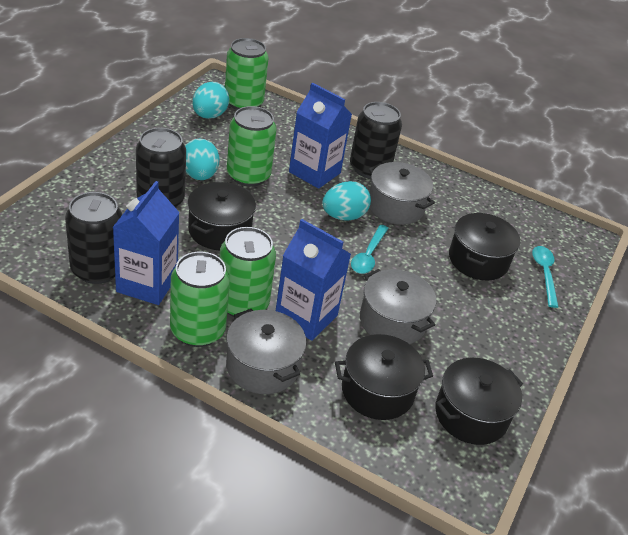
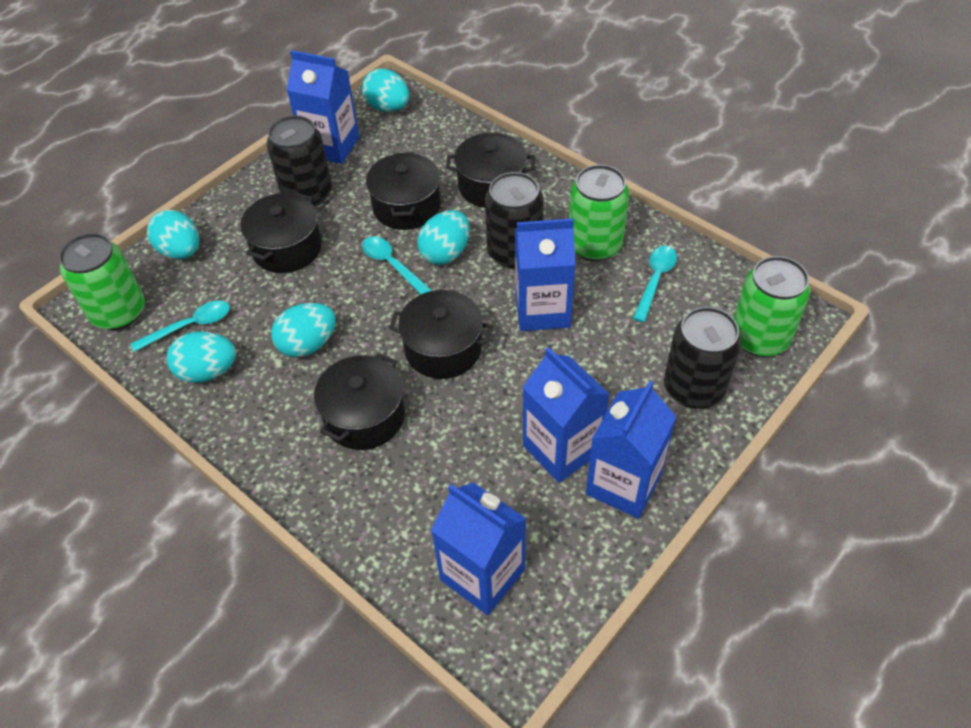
black pot: [187,182,256,250] [335,334,433,420] [435,358,523,445] [449,213,520,281] = 4 -> [241,192,322,273] [314,353,405,450] [366,152,441,230] [389,290,493,379] [446,133,535,208] = 5
blue carton: [113,181,180,305] [276,219,351,341] [289,83,352,189] = 3 -> [287,50,359,164] [431,482,526,615] [515,218,576,331] [523,347,610,483] [586,381,677,519] = 5
green can: [170,252,230,347] [219,227,276,317] [225,38,269,110] [227,106,277,187] = 4 -> [59,233,145,330] [569,165,629,261] [734,256,810,357] = 3
grey pot: [226,309,307,394] [360,269,436,344] [369,162,435,225] = 3 -> none = 0
turquoise egg: [185,139,219,180] [192,82,230,119] [322,181,371,221] = 3 -> [147,210,199,259] [167,331,236,383] [271,303,336,357] [362,69,409,112] [417,210,470,265] = 5
turquoise spoon: [351,225,388,274] [532,246,558,308] = 2 -> [131,300,230,352] [362,236,432,294] [633,246,677,322] = 3

